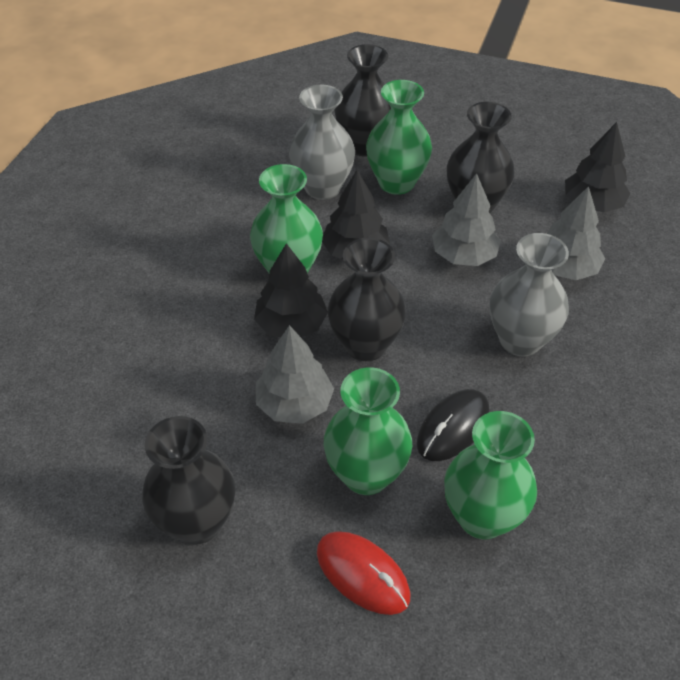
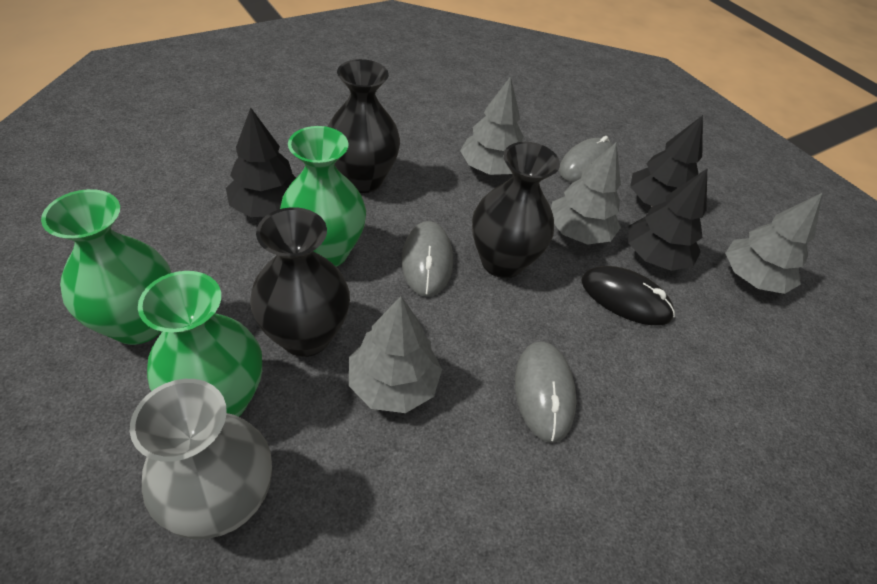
black vase: [142,416,235,545] [328,238,406,361] [335,44,391,157] [447,102,515,213] = 4 -> [250,207,350,357] [328,59,400,193] [472,142,560,278] = 3
green vase: [250,164,323,274] [324,367,412,495] [366,80,432,195] [444,411,537,540] = 4 -> [41,189,171,345] [138,271,262,417] [280,126,366,267] = 3
grey mouse: none = 0 -> [402,221,453,297] [515,341,576,443] [559,136,613,182] = 3
grey tree: [256,325,334,424] [432,173,501,266] [547,186,605,280] = 3 -> [349,296,442,413] [460,76,524,175] [551,142,621,245] [725,193,822,294] = 4
grey vase: [289,85,355,200] [490,233,569,357] = 2 -> [130,379,272,539] = 1
red mouse: [317,531,410,615] = 1 -> none = 0

